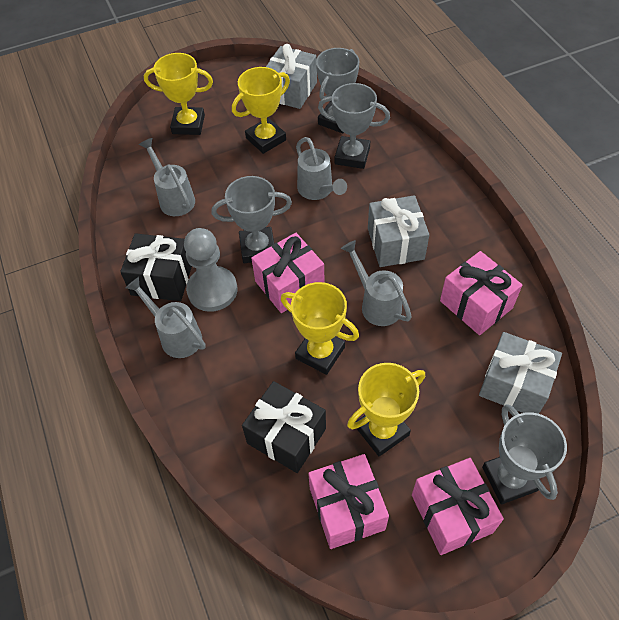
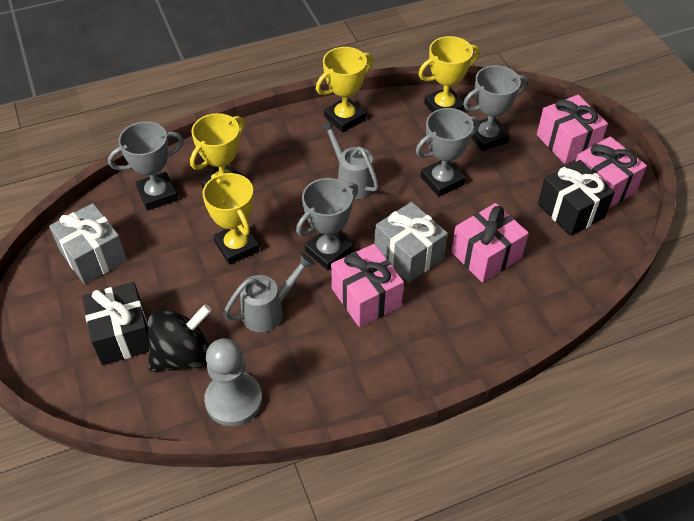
black spinning top: none = 0 -> [148,304,212,372] = 1
grey gift: [266,44,317,109] [368,195,429,267] [479,332,562,414] = 3 -> [49,203,127,284] [374,202,448,283] = 2
grey watering can: [125,277,205,358] [139,138,195,216] [296,137,347,200] [341,240,412,326] = 4 -> [223,253,315,332] [320,121,379,199] = 2

